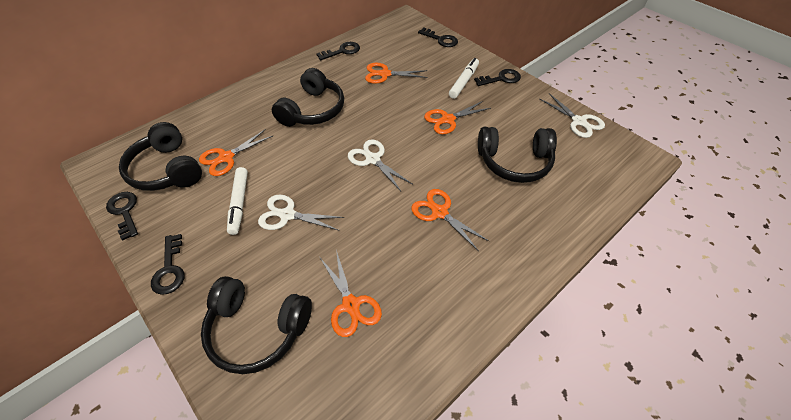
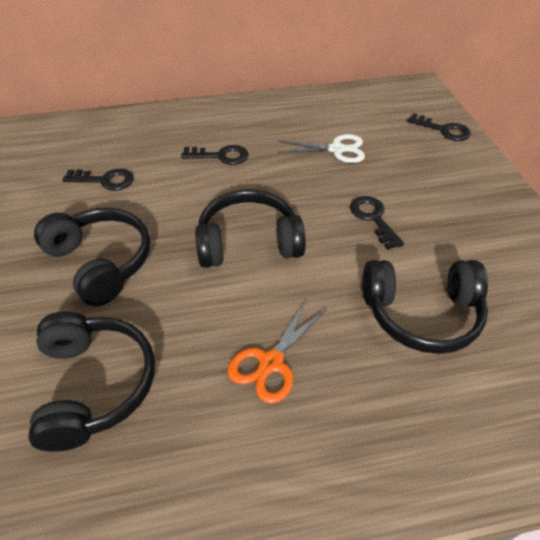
black key: [106,192,138,241] [151,234,184,295] [317,42,360,60] [418,27,458,47] [474,69,521,86] = 5 -> [62,169,134,191] [181,145,249,165] [350,196,404,250] [408,113,471,141] = 4
orange scissors: [199,129,273,176] [320,250,382,337] [365,63,428,84] [411,189,490,251] [424,101,491,134] = 5 -> [228,298,327,403] = 1
white marker: [227,167,248,235] [449,58,479,99] = 2 -> none = 0
white scissors: [258,195,344,230] [348,139,412,191] [540,93,605,138] = 3 -> [278,134,365,163] = 1

